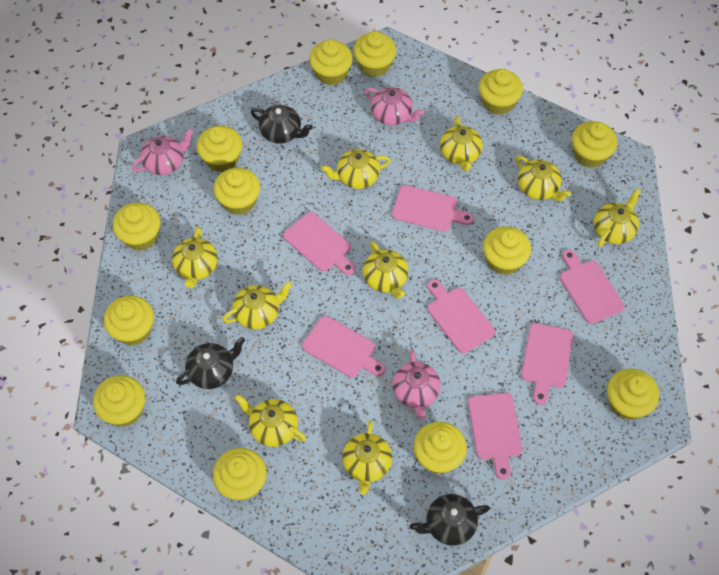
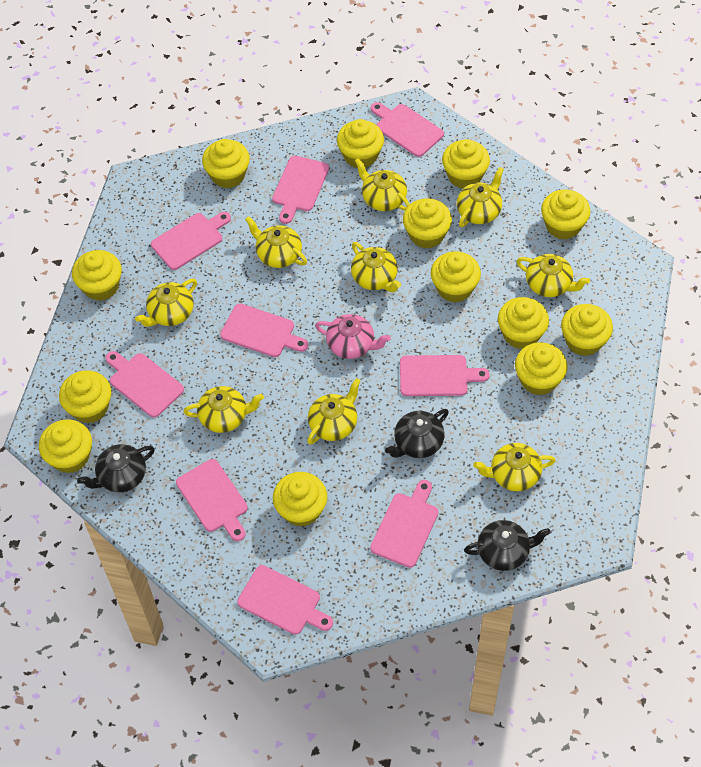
pink cutting board: [283,212,355,275] [302,316,386,377] [392,185,474,232] [427,279,495,353] [468,393,522,480] [521,323,573,405] [560,249,625,324] = 7 -> [106,351,184,418] [151,212,231,270] [176,459,248,541] [220,303,308,357] [237,565,333,635] [272,155,329,224] [370,480,438,568] [371,102,444,157] [400,355,490,396] = 9
pink teapot: [132,128,194,175] [365,87,424,125] [392,350,441,419] = 3 -> [315,314,391,359] = 1

